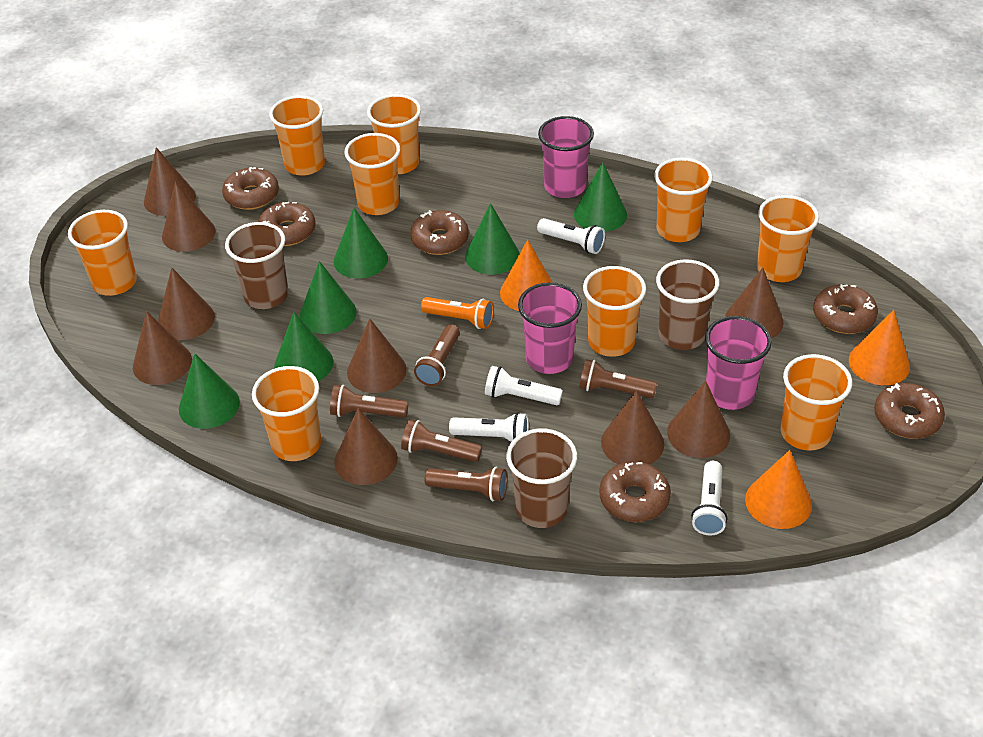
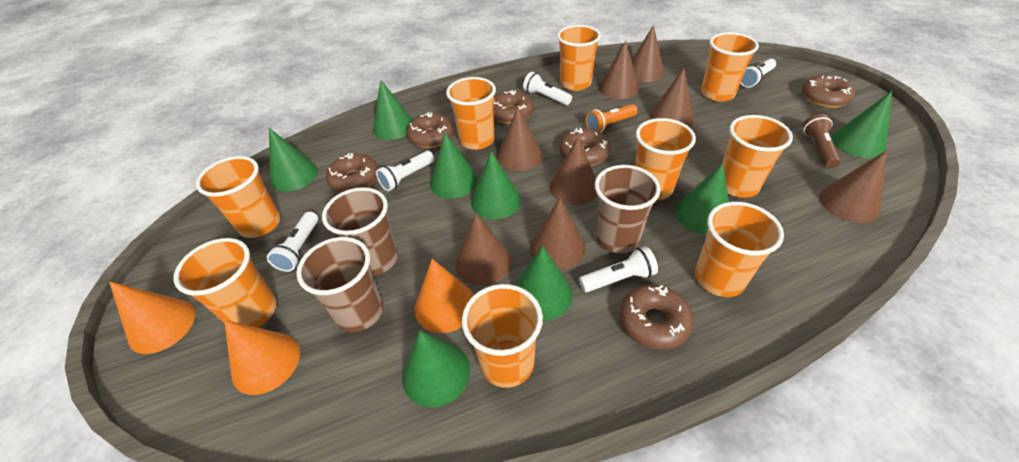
brown cone: [133,311,192,385] [144,147,196,216] [158,268,215,340] [162,182,216,252] [334,408,398,485] [347,319,407,393] [601,390,664,464] [667,381,730,458] [725,268,784,339] = 9 -> [455,213,512,285] [497,107,543,171] [530,198,586,270] [549,137,597,205] [599,41,639,99] [631,25,664,82] [649,68,694,127] [819,150,887,223] = 8
brown flashlight: [330,385,408,418] [401,419,482,462] [414,324,460,386] [425,467,507,501] [579,359,657,398] = 5 -> [803,114,841,168] = 1
green cone: [179,354,240,429] [274,312,333,382] [300,261,357,334] [334,208,388,279] [465,203,520,275] [574,162,627,232] = 6 -> [269,128,318,192] [373,80,413,140] [402,331,470,408] [430,133,478,198] [471,151,521,219] [515,246,573,320] [675,163,729,235] [832,91,892,158] = 8
pink cup: [518,282,582,374] [538,116,594,198] [705,316,772,410] = 3 -> none = 0
white flashlight: [449,412,529,442] [485,366,563,405] [537,218,605,254] [691,461,727,535] = 4 -> [267,212,318,272] [376,151,434,191] [523,72,572,105] [579,246,658,292] [740,59,776,88] = 5

